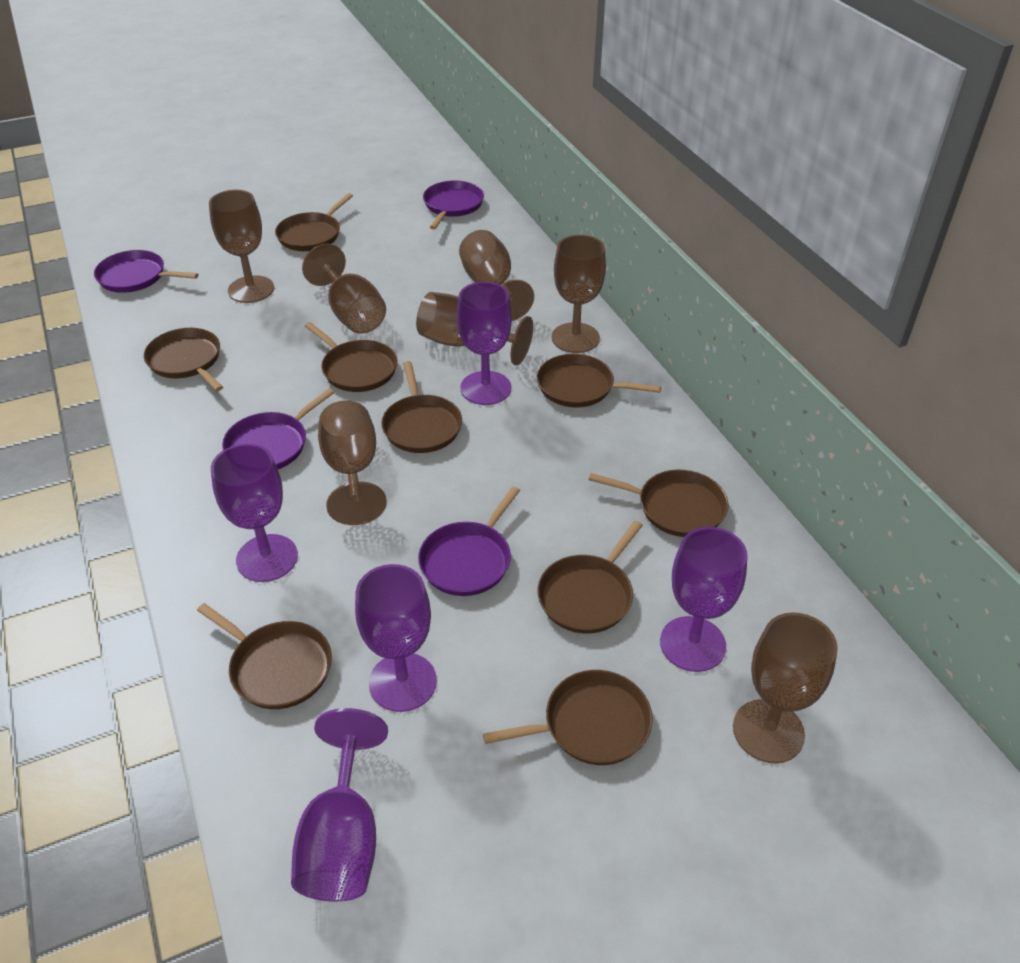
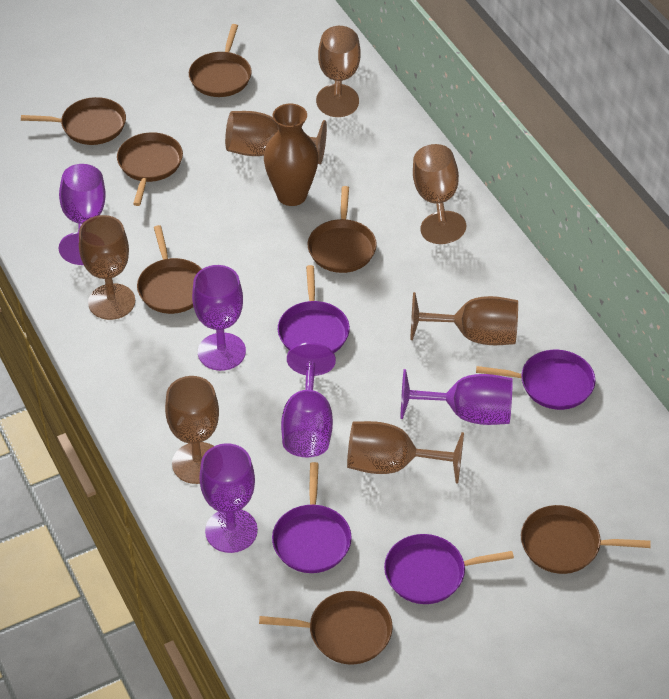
brown pan: [144,328,223,391] [197,603,332,709] [275,193,353,251] [305,322,398,392] [381,361,462,453] [483,670,653,765] [537,354,661,407] [537,521,643,634] [589,470,728,537] = 9 -> [21,97,126,145] [117,132,183,206] [137,225,201,314] [189,24,252,97] [259,591,393,665] [308,186,377,273] [521,505,651,574] = 7
brown vase: none = 0 -> [264,104,318,206] = 1

